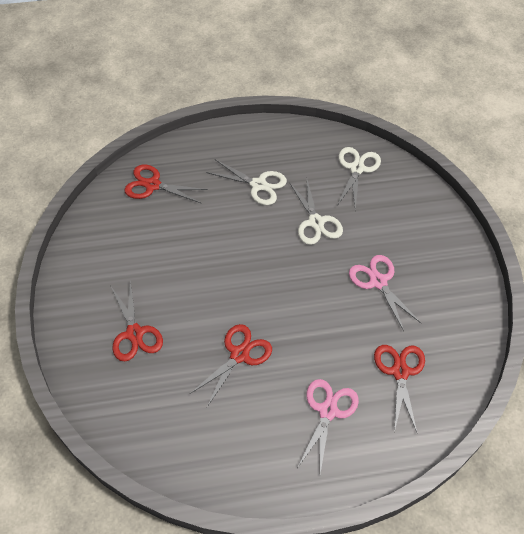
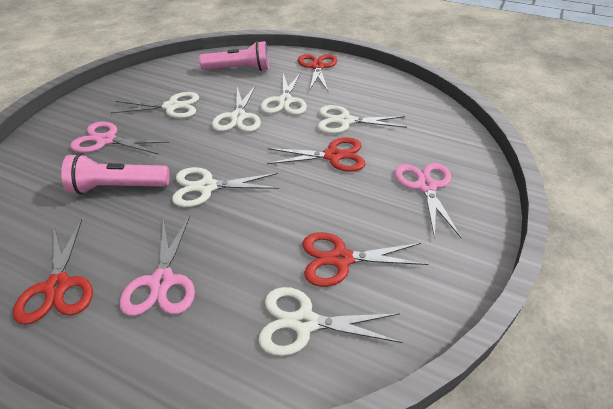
pink flashlight: none = 0 -> [61,153,170,194] [199,41,269,71] = 2
pink scissors: [298,379,359,473] [349,255,421,331] = 2 -> [70,122,169,155] [120,216,195,316] [395,163,462,239] = 3
white scissors: [206,159,287,205] [289,180,343,245] [337,147,381,210] = 3 -> [111,92,199,118] [172,167,279,207] [212,85,261,132] [258,287,403,356] [260,72,307,115] [318,105,407,134] = 6

